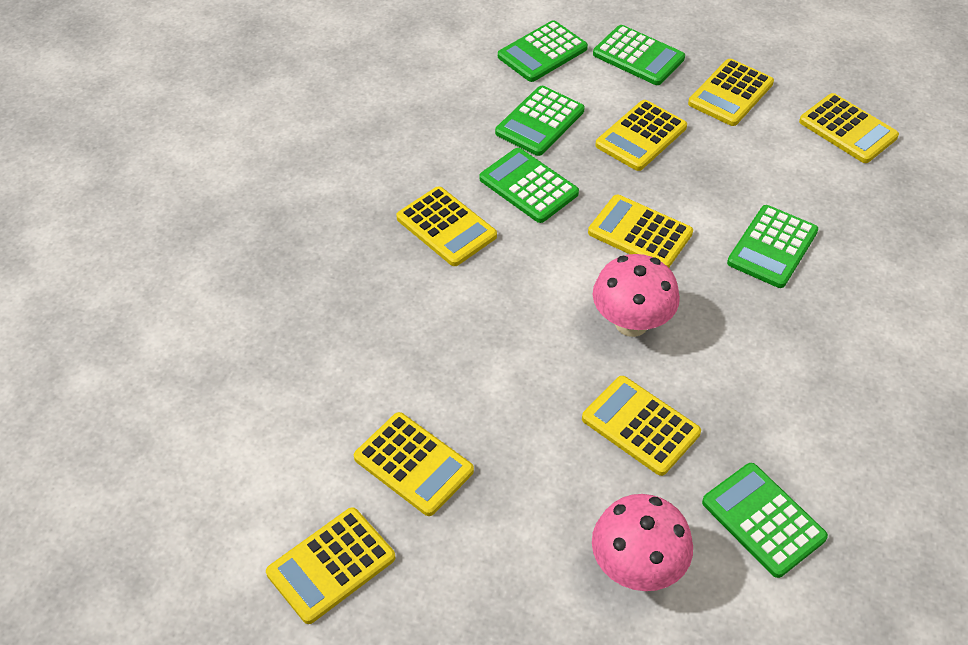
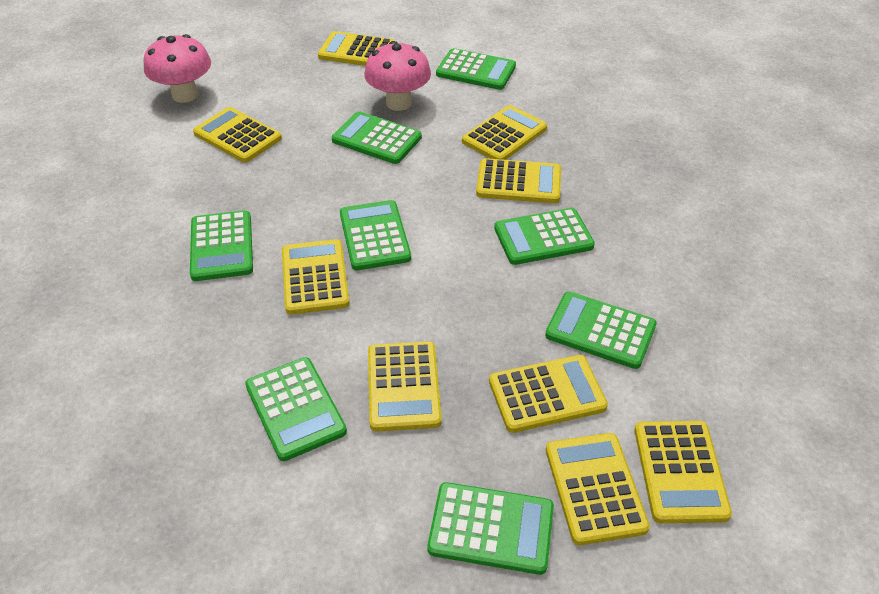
green calculator: [480,148,579,223] [495,86,585,156] [498,20,588,82] [593,25,685,85] [702,463,828,578] [727,205,818,288] = 6 -> [190,210,253,281] [245,357,347,461] [332,111,422,164] [340,200,411,270] [427,482,554,575] [436,48,516,90] [494,208,595,265] [545,292,657,369] = 8
yellow calculator: [266,507,395,624] [354,412,474,516] [396,186,497,266] [582,376,701,476] [588,195,693,268] [595,100,687,171] [688,59,774,126] [799,93,899,163] = 8 -> [193,107,282,163] [282,239,350,315] [318,31,395,66] [368,341,442,432] [462,105,547,160] [476,158,561,203] [489,355,608,433] [546,433,650,545] [634,421,732,523] = 9

